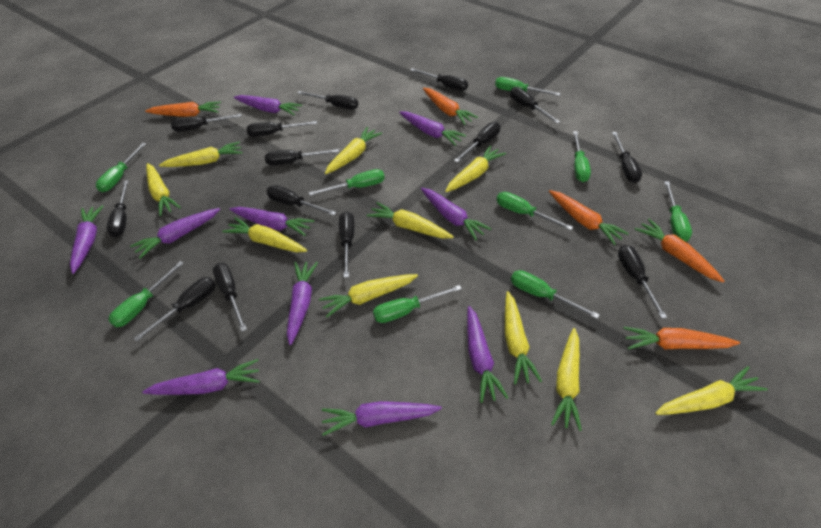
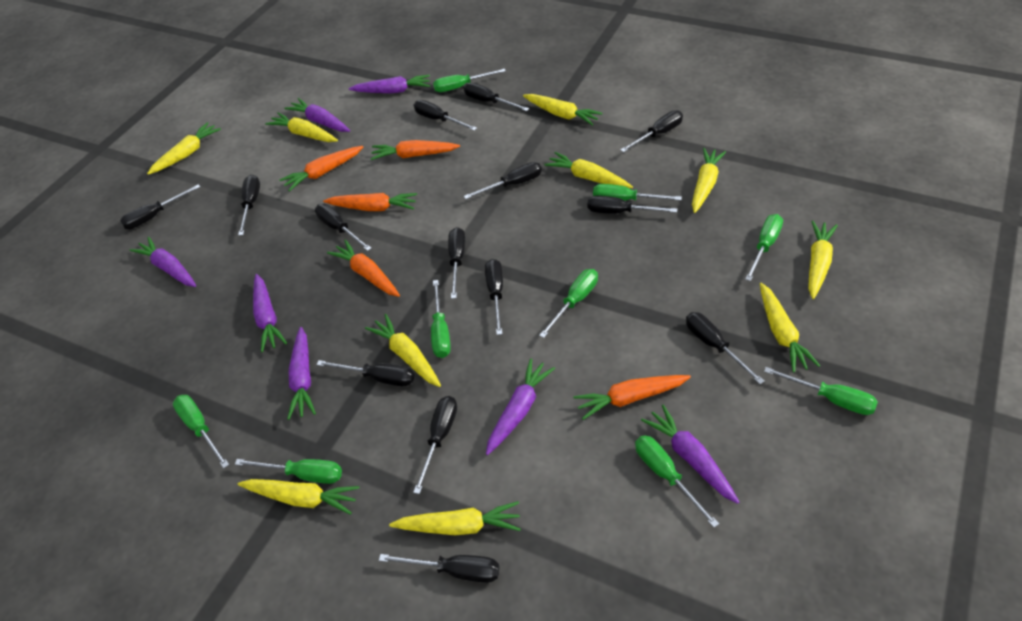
purple carrot: [70,205,104,274] [130,208,220,259] [143,359,260,395] [229,207,314,236] [234,95,302,116] [287,262,318,345] [322,401,442,436] [399,112,466,146] [421,188,491,240] [467,306,508,403] = 10 -> [130,236,196,287] [253,274,287,352] [284,98,350,132] [287,327,316,420] [349,75,430,93] [486,358,555,455] [641,404,739,504] = 7

